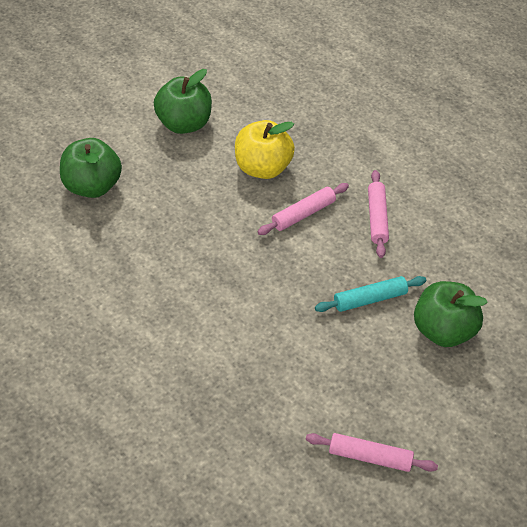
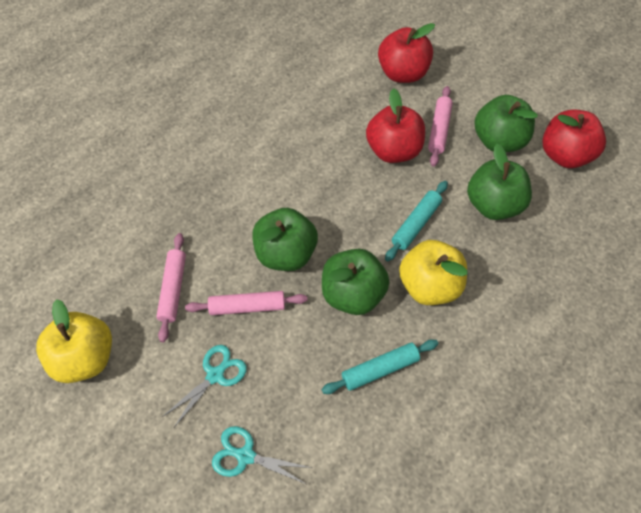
green apple: [60,138,122,198] [154,69,212,134] [414,281,488,347] = 3 -> [253,208,318,271] [322,249,389,315] [467,143,532,220] [474,95,538,152] = 4
red apple: none = 0 -> [366,88,425,163] [378,23,435,83] [542,109,606,168] = 3
turquoise rolling pin: [315,276,426,312] = 1 -> [322,339,438,394] [385,181,448,261] = 2
turquoise scissors: none = 0 -> [162,345,247,427] [212,426,312,484] = 2
yellow apple: [235,120,295,179] = 1 -> [36,299,112,383] [399,240,467,305] = 2

